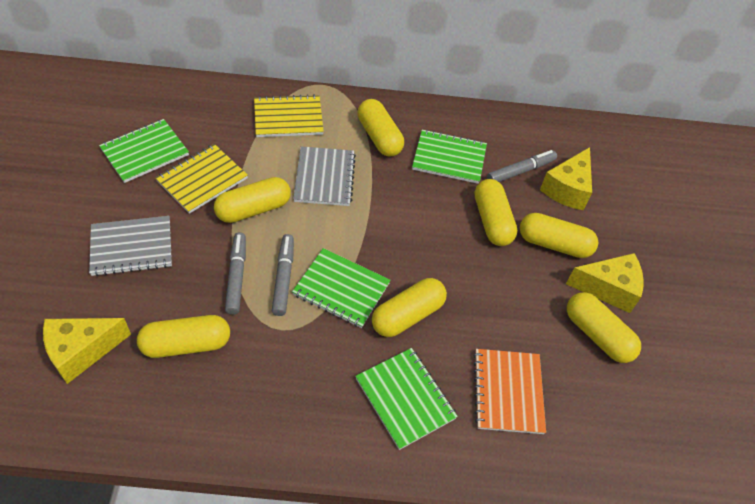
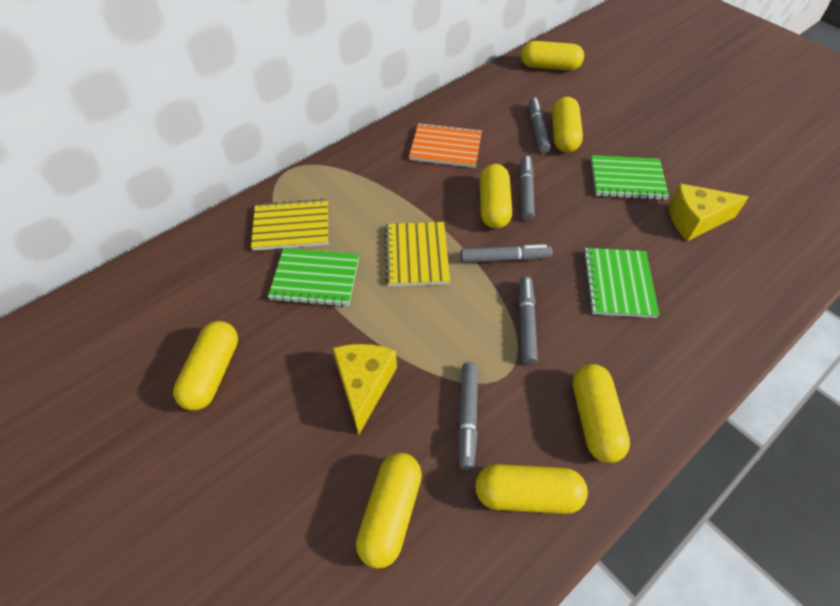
green notebook: [99,119,189,183] [292,248,391,328] [355,348,458,450] [412,129,487,184] = 4 -> [268,248,359,307] [583,248,659,318] [591,155,669,200] = 3
grey marker: [225,232,246,315] [272,234,294,316] [487,150,557,182] = 3 -> [458,362,478,470] [460,244,552,263] [519,276,538,365] [520,156,535,221] [529,98,551,153] = 5
grey notebook: [89,216,172,276] [293,146,356,206] = 2 -> none = 0
yellow cheese: [43,318,131,384] [540,147,592,210] [566,253,644,313] = 3 -> [333,344,397,434] [669,183,749,241] = 2

